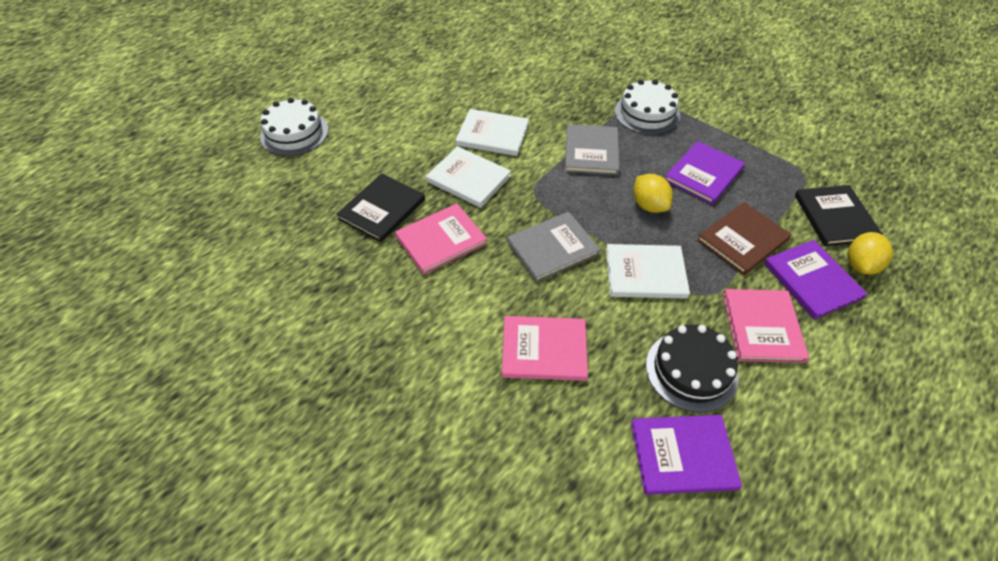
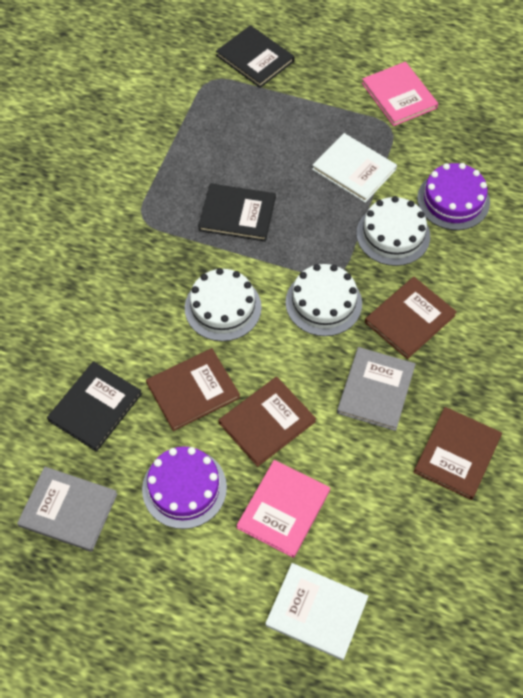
black book: [336,173,425,242] [795,185,883,246] = 2 -> [47,361,142,452] [198,183,276,242] [216,25,295,88] = 3
black cake: [646,325,739,413] = 1 -> none = 0
brown book: [697,202,792,275] = 1 -> [146,348,240,431] [219,377,316,467] [365,277,457,359] [413,407,502,500] = 4
pink book: [395,204,487,275] [502,316,588,381] [723,289,809,363] = 3 -> [236,460,330,558] [362,62,438,126] = 2
purple book: [631,415,742,495] [665,141,745,205] [764,240,867,320] = 3 -> none = 0
purple cake: none = 0 -> [142,446,227,529] [417,163,490,230] = 2
white book: [426,146,511,208] [456,109,529,156] [606,244,690,299] = 3 -> [265,563,368,660] [312,133,397,203] = 2
white cake: [260,98,328,156] [615,79,680,135] = 2 -> [185,268,262,341] [286,264,362,336] [356,196,430,266] = 3
yellow lemon: [633,174,673,213] [848,232,893,275] = 2 -> none = 0

